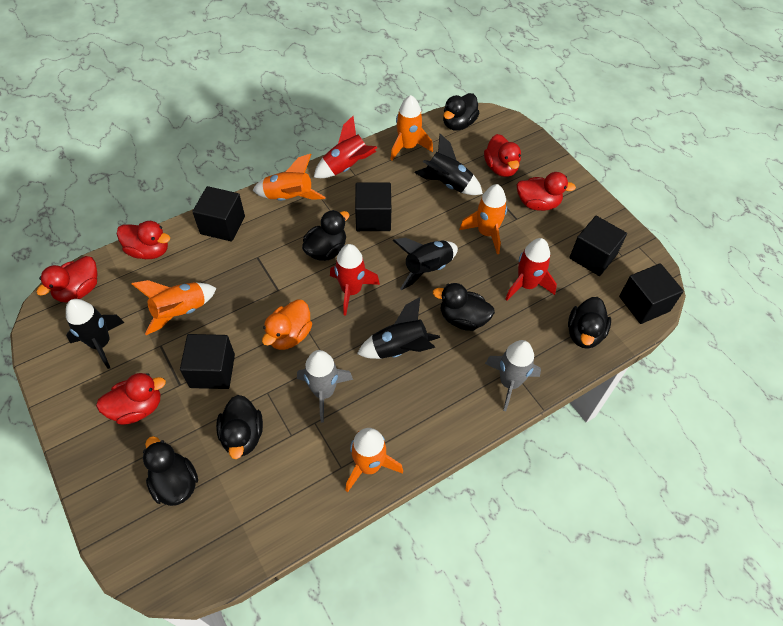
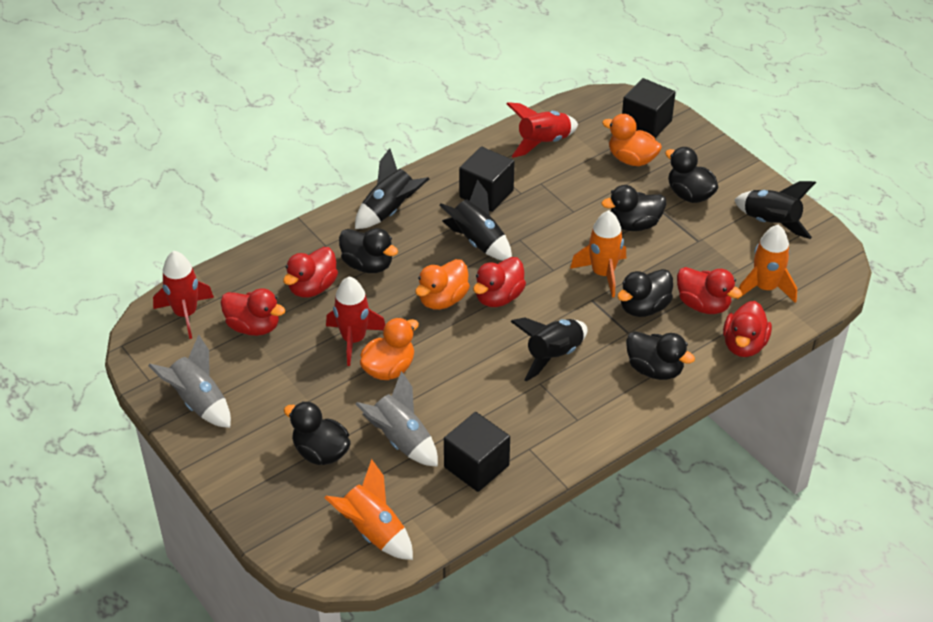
black cube: [180,334,235,389] [192,186,245,241] [355,182,391,231] [569,216,627,276] [619,263,684,324] = 5 -> [444,412,510,492] [459,147,514,212] [622,78,676,138] = 3
orange duck: [262,299,312,350] = 1 -> [360,318,419,380] [415,259,470,310] [602,114,662,166] = 3
orange rocket: [132,280,216,335] [253,154,325,201] [345,428,403,493] [390,95,433,161] [459,184,507,254] = 5 -> [324,459,413,560] [570,210,626,297] [737,225,797,303] = 3

